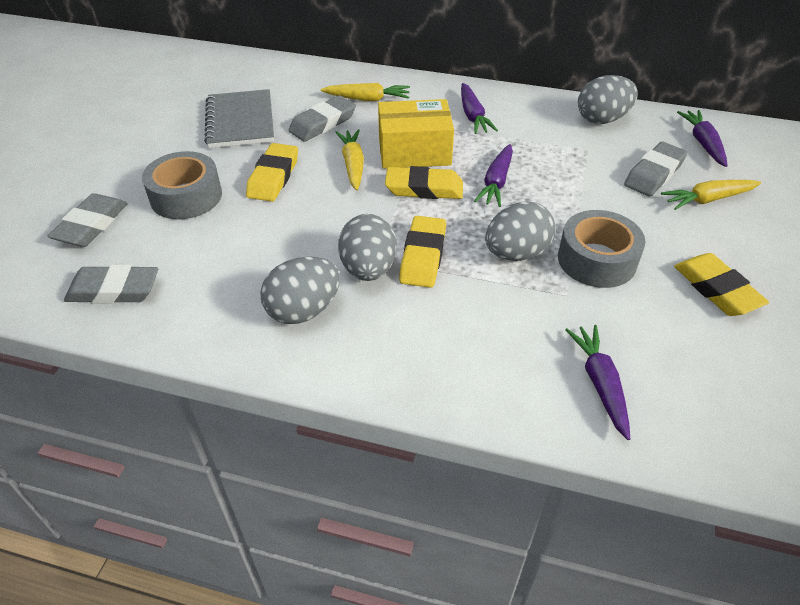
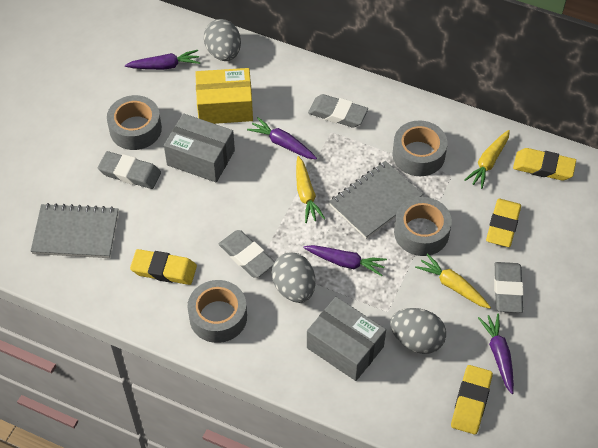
grey box: none = 0 -> [164,113,235,182] [307,297,386,381] = 2
grey egg: [260,256,340,324] [338,214,397,281] [485,201,555,261] [578,75,638,124] = 4 -> [204,19,241,61] [271,253,315,303] [390,308,446,354] = 3
grey notebook: [204,89,274,148] = 1 -> [31,203,118,258] [329,161,423,239] = 2
grey tape: [142,151,222,219] [558,210,645,288] = 2 -> [107,95,162,150] [188,280,247,343] [392,120,448,176] [394,197,452,256] = 4

